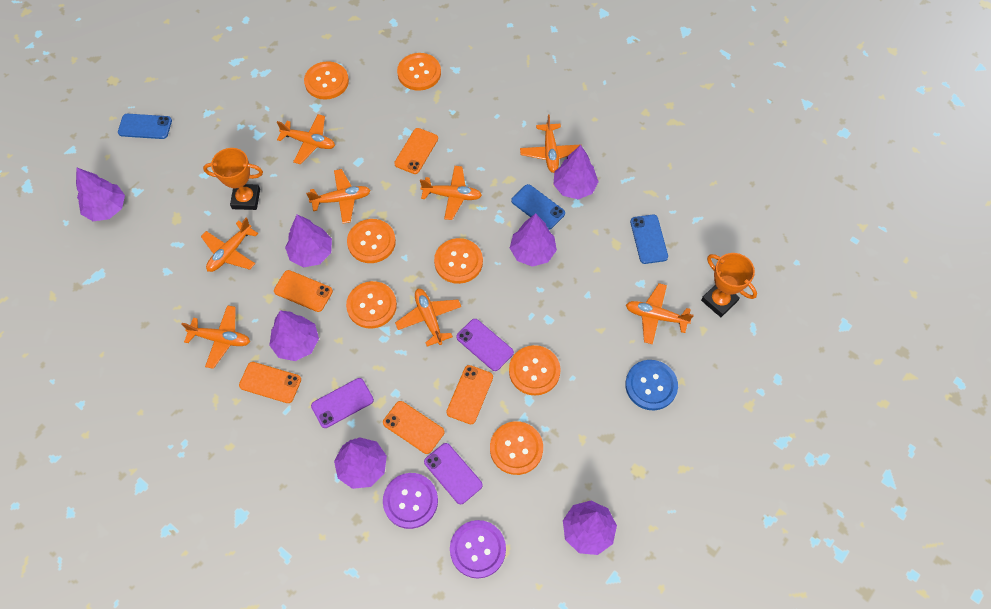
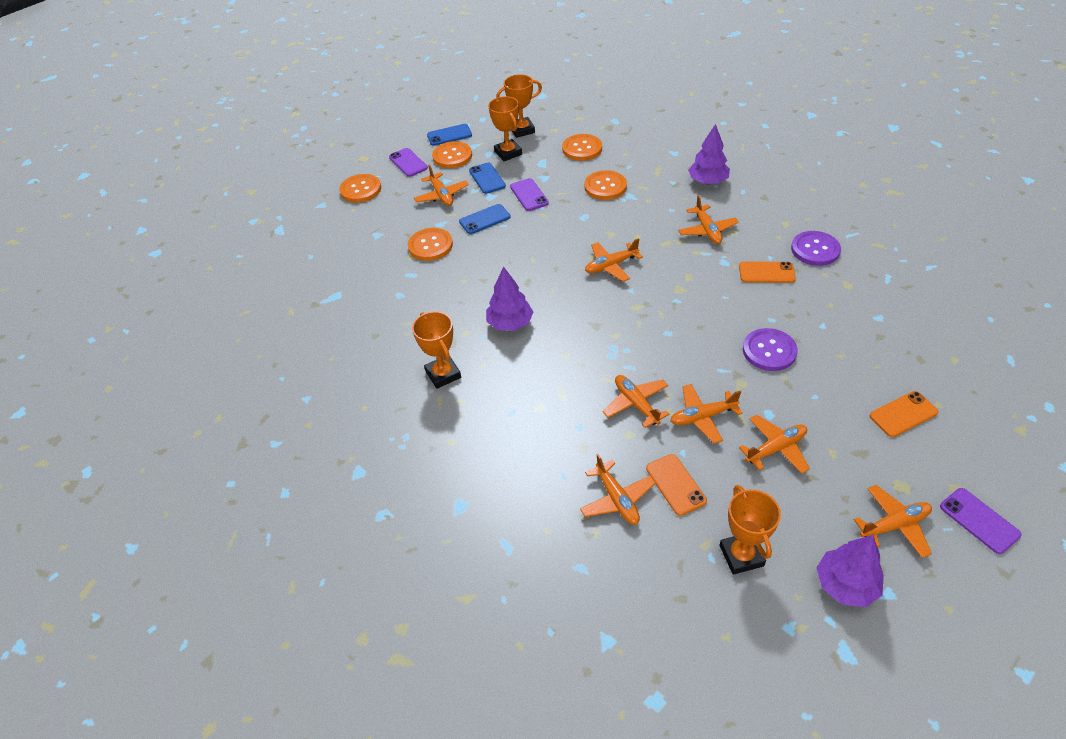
blue button: [625,360,678,410] = 1 -> none = 0
orange button: [304,61,349,100] [346,281,397,328] [347,219,396,263] [397,53,441,91] [434,238,483,284] [490,421,543,475] [509,345,561,396] = 7 -> [339,174,381,203] [408,228,453,261] [432,141,472,168] [562,134,602,161] [584,170,627,200] = 5
orange phone: [239,362,301,403] [274,270,333,312] [383,401,444,454] [394,128,438,174] [446,365,493,424] = 5 -> [646,454,707,516] [739,262,796,283] [870,391,939,437] = 3
orange trophy: [203,148,263,210] [701,253,757,317] = 2 -> [412,311,461,389] [488,96,522,161] [496,74,542,138] [719,485,781,575] = 4
purple tree: [76,167,125,221] [269,311,319,361] [285,215,332,267] [334,437,387,489] [510,213,557,267] [553,145,599,199] [563,501,617,555] = 7 -> [486,266,533,331] [688,124,730,184] [816,535,884,607] = 3

